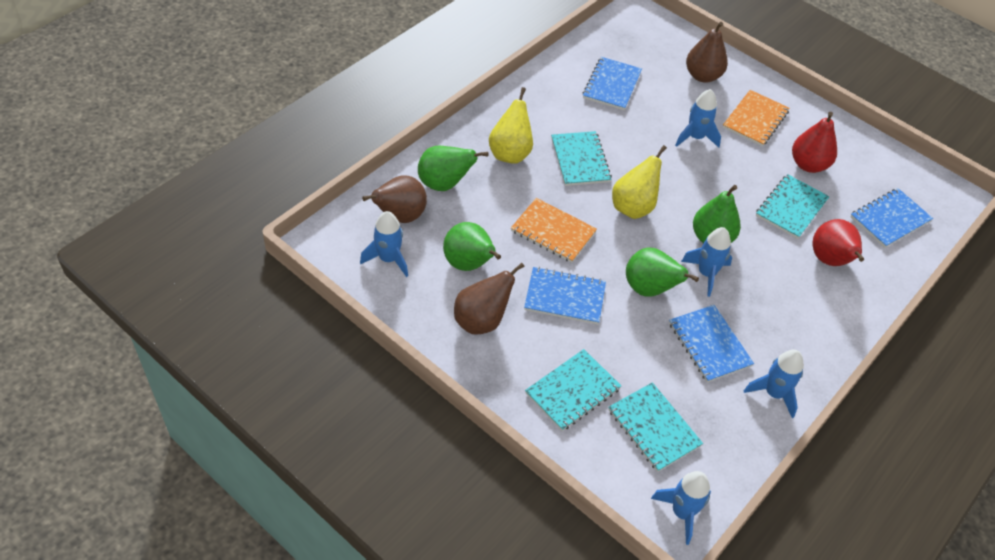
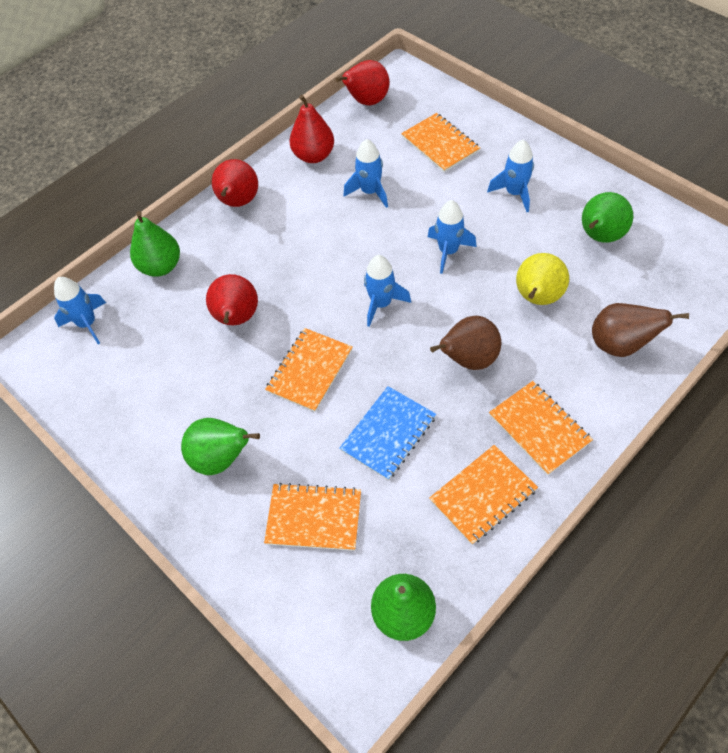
blue notebook: [524,267,606,324] [583,57,642,110] [669,305,754,382] [850,188,933,248] = 4 -> [339,386,436,480] = 1
brown pear: [362,176,427,223] [454,263,525,335] [686,22,728,83] = 3 -> [430,316,501,370] [592,303,689,357] = 2
orange notebook: [511,198,597,263] [723,90,790,146] = 2 -> [264,483,361,551] [265,328,353,412] [401,113,480,172] [429,445,538,545] [489,381,593,475] = 5
red pear: [792,112,837,173] [813,219,864,266] = 2 -> [206,274,258,325] [212,159,258,207] [290,95,334,163] [335,60,389,105] = 4
turquoise notebook: [525,349,621,431] [551,131,612,186] [608,382,703,472] [756,174,830,239] = 4 -> none = 0
yellow pear: [489,87,533,164] [612,145,667,219] = 2 -> [516,253,569,305] = 1

